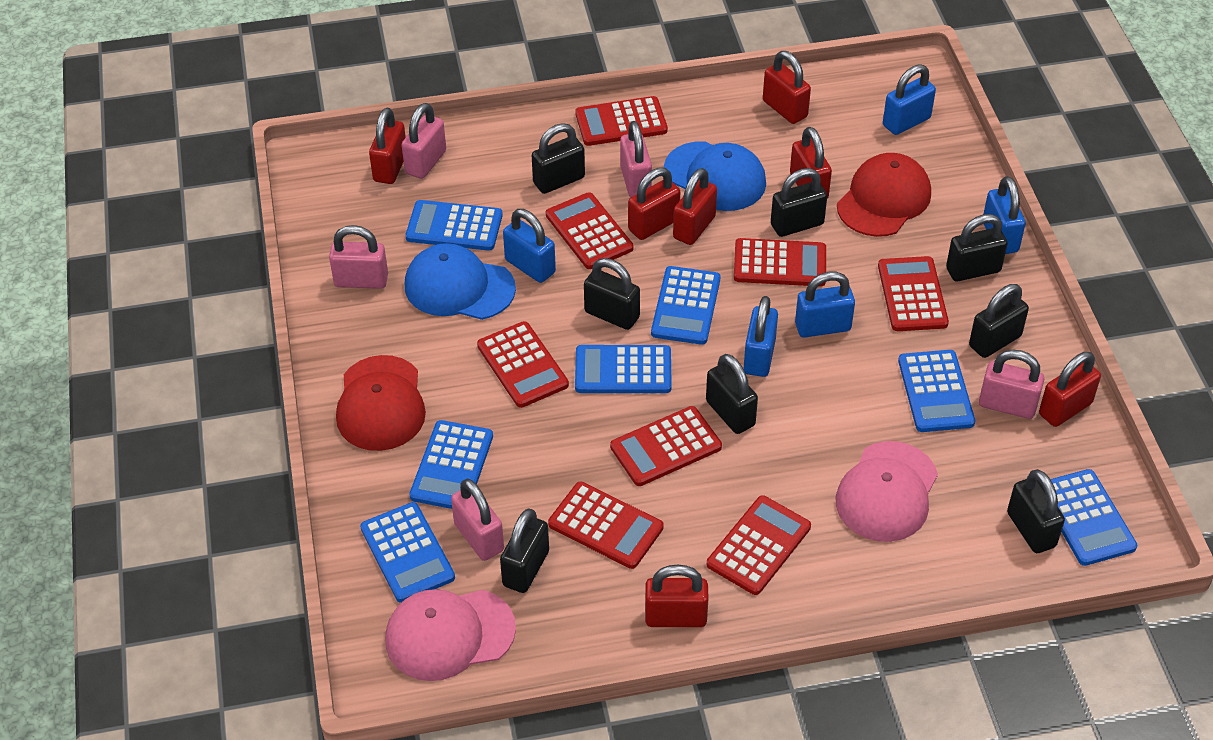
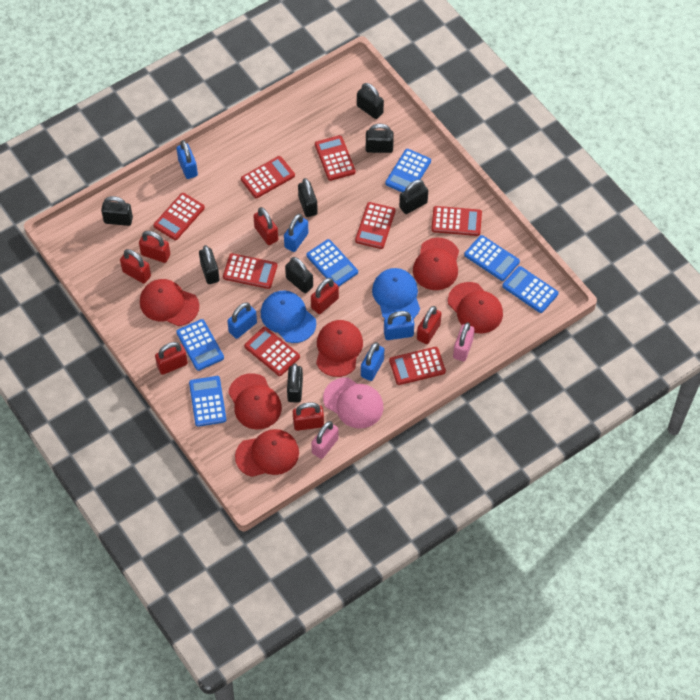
blue calculator: [360,502,455,603] [405,200,503,251] [409,420,493,509] [575,345,672,393] [651,266,720,345] [898,350,975,432] [1050,469,1137,566] = 7 -> [176,319,224,371] [189,376,226,427] [306,239,358,286] [385,149,431,192] [464,235,520,281] [502,266,558,313] = 6
pink cap: [385,589,516,681] [836,441,938,542] = 2 -> [323,378,384,428] = 1
pink padlock: [329,225,388,289] [402,103,446,179] [451,479,504,561] [620,121,652,197] [979,350,1044,419] = 5 -> [311,421,339,459] [453,322,475,361] = 2
red cap: [336,355,426,451] [837,153,931,237] = 2 -> [140,279,199,326] [228,373,282,429] [235,429,299,477] [316,320,363,377] [413,238,459,290] [448,282,503,333] = 6

